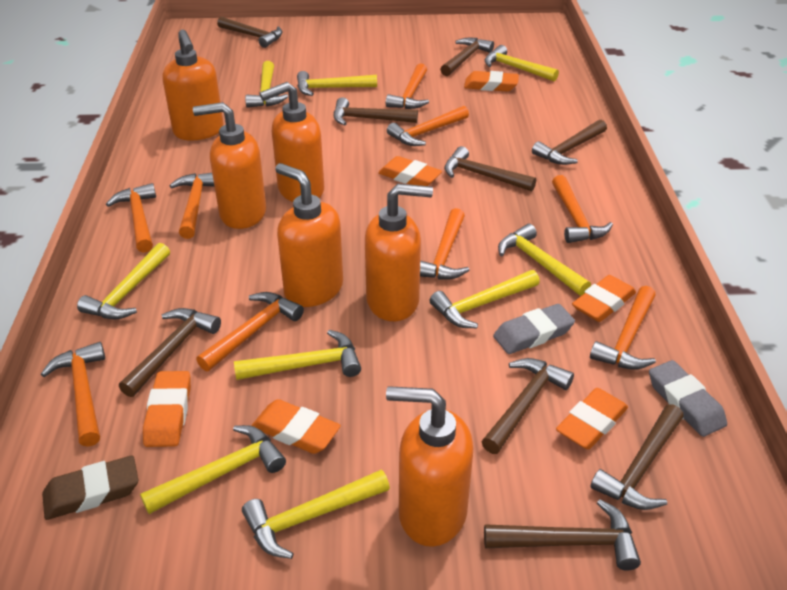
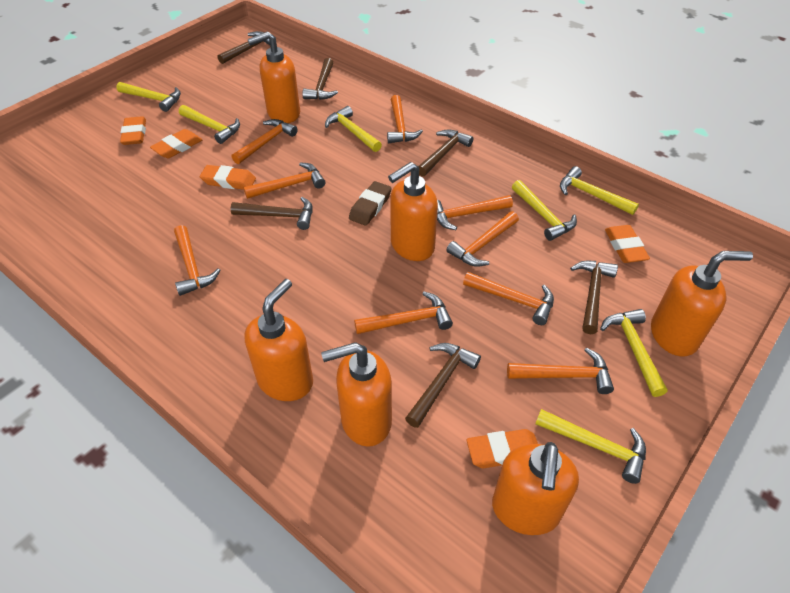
brown hammer: [119,308,221,397] [217,16,283,48] [334,97,418,126] [440,38,494,76] [444,146,536,191] [481,358,574,454] [484,499,641,571] [532,120,607,165] [590,404,684,510] = 9 -> [217,31,270,64] [231,197,313,230] [302,58,338,100] [405,343,481,428] [418,129,474,177] [570,261,618,334] = 6
grey eraser: [493,304,575,354] [649,360,727,437] = 2 -> none = 0
orange eraser: [143,371,191,447] [252,399,341,454] [378,156,442,186] [464,71,519,92] [556,388,628,449] [572,275,636,322] = 6 -> [120,116,146,145] [150,129,202,158] [200,165,256,190] [467,429,538,468] [605,225,650,263] = 5
yellow hammer: [77,243,170,319] [140,425,286,514] [234,330,361,380] [242,470,390,559] [245,61,288,108] [297,71,377,96] [430,270,540,328] [485,45,559,81] [498,224,591,296] = 9 -> [116,82,181,112] [179,105,240,144] [325,106,382,152] [512,180,577,241] [535,409,646,484] [560,166,639,215] [600,309,668,397] = 7

